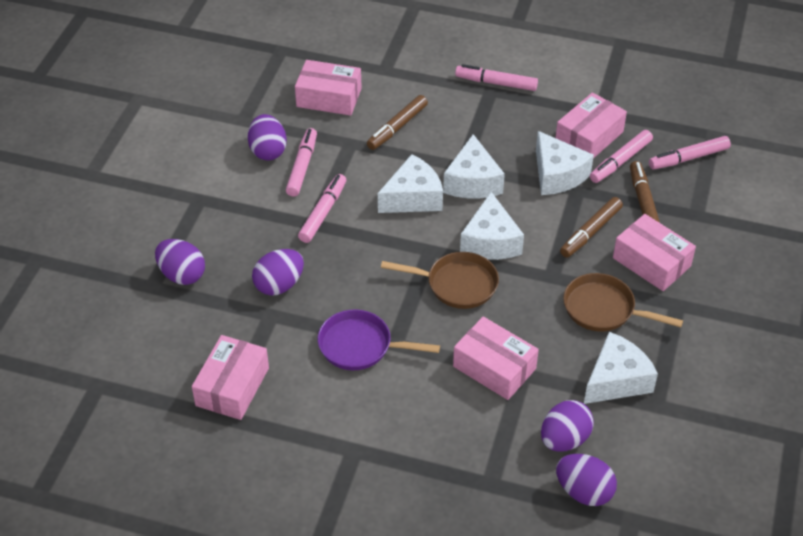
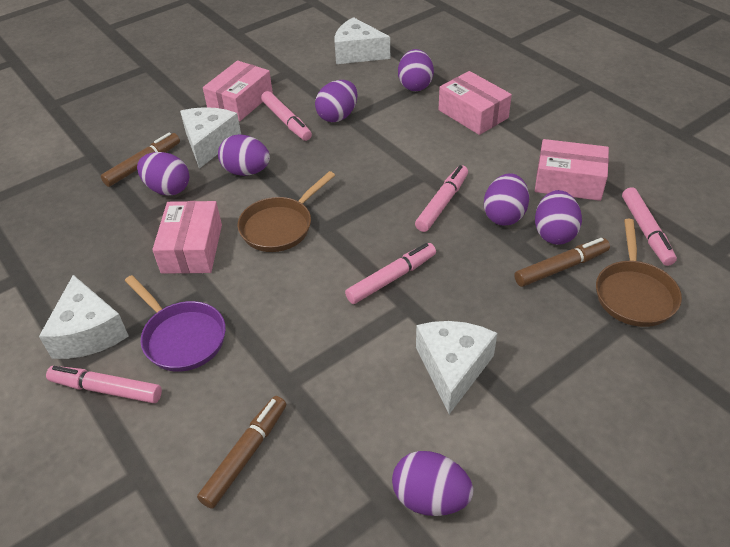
pink box: [192,335,269,420] [295,60,362,116] [453,317,539,400] [556,92,627,159] [613,214,696,291] = 5 -> [152,201,222,274] [203,60,273,121] [438,71,512,135] [535,139,609,201] = 4
purple egg: [155,239,205,285] [248,114,287,161] [252,249,304,296] [541,400,594,452] [556,454,617,506] = 5 -> [137,152,189,196] [218,134,270,176] [315,80,358,122] [392,451,473,516] [398,49,434,91] [484,173,529,226] [535,190,582,245] = 7
white cheese: [378,154,443,213] [443,134,505,199] [460,192,524,260] [536,131,594,195] [584,332,658,404] = 5 -> [39,275,129,359] [180,107,241,169] [335,17,390,64] [416,321,497,414] = 4

